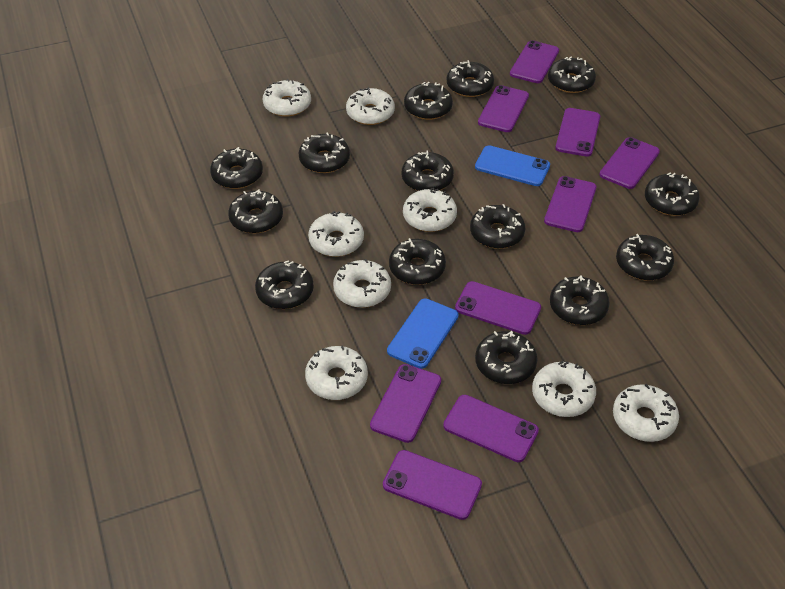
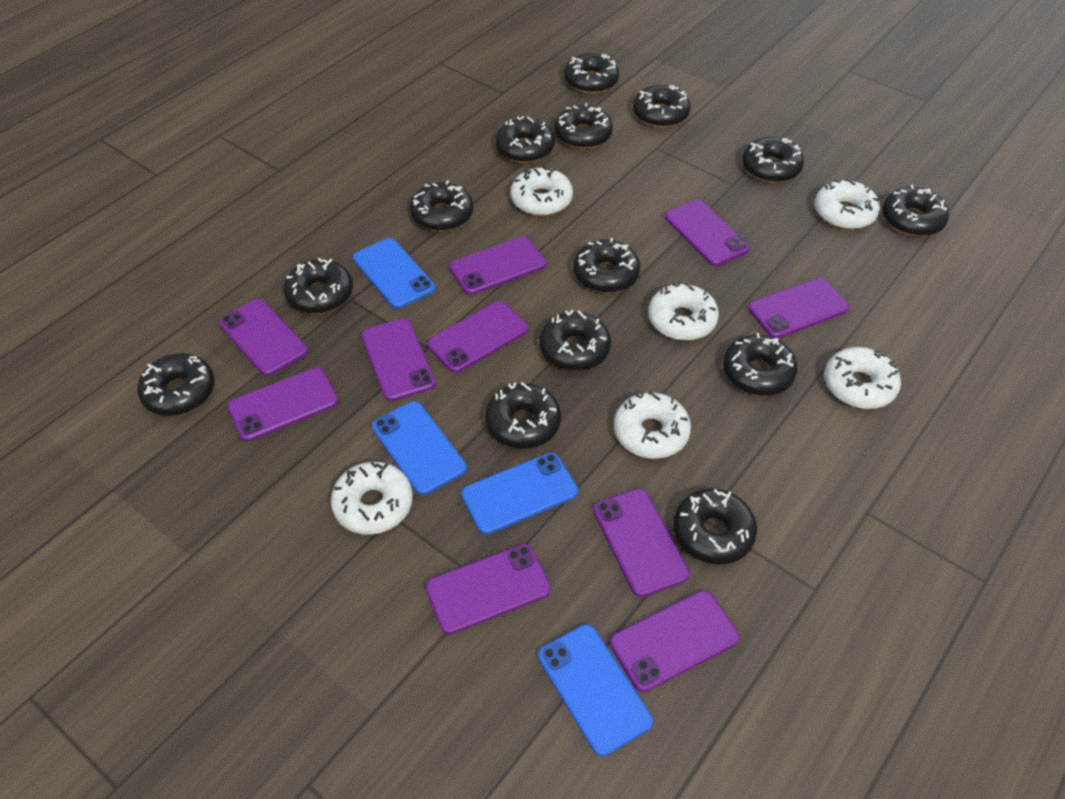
blue phone: [387,299,459,369] [475,145,550,186] = 2 -> [353,238,435,309] [372,401,467,495] [461,452,578,534] [538,624,653,756] = 4
purple phone: [370,364,441,443] [383,450,482,520] [443,395,539,462] [455,281,541,335] [478,85,529,132] [510,40,559,83] [544,176,597,232] [555,108,600,157] [599,137,660,189] = 9 -> [219,299,308,376] [227,367,338,441] [361,319,436,401] [425,544,551,634] [427,301,528,373] [449,237,546,295] [593,488,690,597] [610,590,739,692] [665,200,749,266] [748,278,849,338] = 10
white donut: [263,79,311,117] [305,345,368,400] [308,211,364,257] [333,259,391,308] [346,87,395,125] [403,188,457,232] [532,361,596,417] [613,384,679,442] = 8 -> [331,462,413,535] [511,166,573,216] [614,391,691,459] [648,282,719,341] [815,178,880,229] [824,347,901,409] = 6

